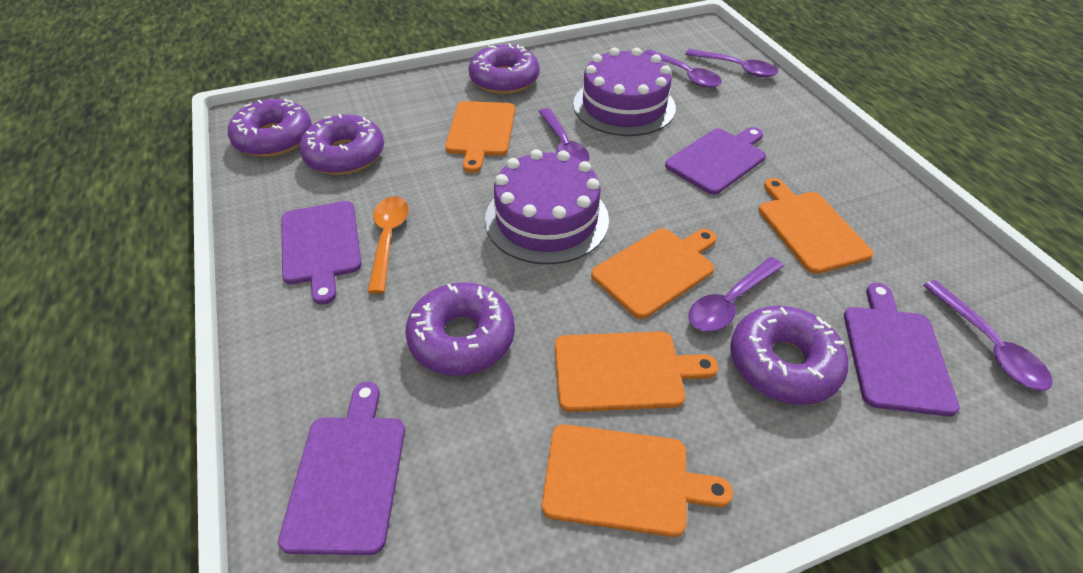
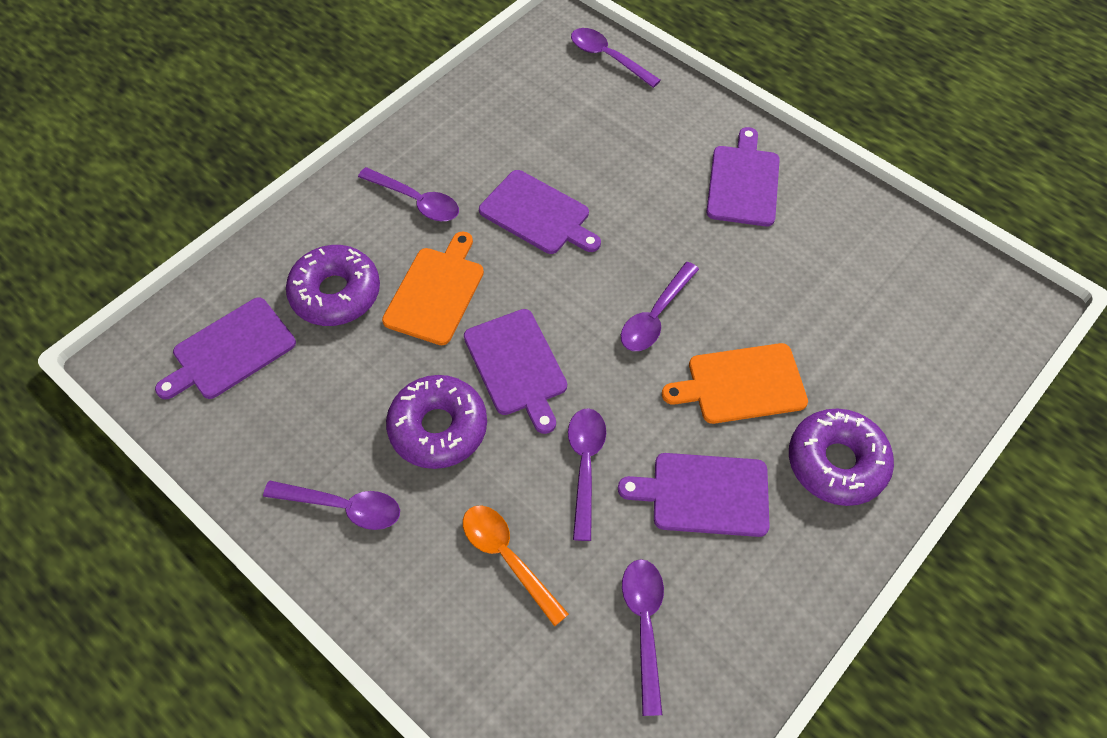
orange cutting board: [445,101,515,173] [542,424,733,537] [555,331,718,412] [591,228,717,319] [759,178,873,274] = 5 -> [382,231,484,345] [662,343,808,424] = 2
purple cake: [485,149,609,264] [573,47,676,136] = 2 -> none = 0
purple cutting board: [278,382,405,555] [281,201,362,305] [665,127,766,195] [844,283,960,416] = 4 -> [155,297,296,399] [464,309,567,434] [479,170,601,254] [618,453,770,537] [706,127,780,226] = 5
purple donut: [228,99,312,157] [299,114,384,175] [405,282,515,376] [468,43,540,94] [730,306,848,405] = 5 -> [286,245,380,326] [386,375,487,469] [789,408,894,506] = 3
purple spoon: [539,108,589,162] [643,49,722,88] [685,49,778,78] [688,257,784,332] [923,280,1053,391] = 5 -> [263,481,400,530] [358,167,459,221] [568,408,606,541] [571,28,661,88] [621,262,699,351] [622,559,664,716] = 6

